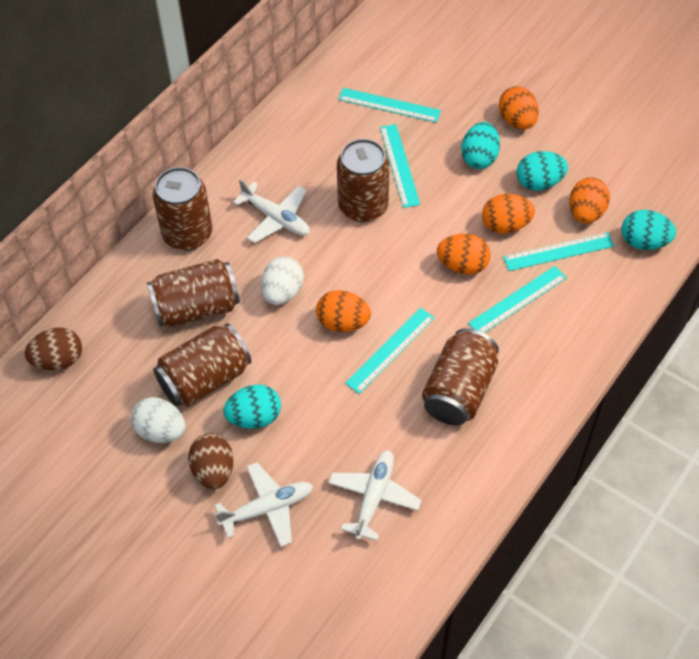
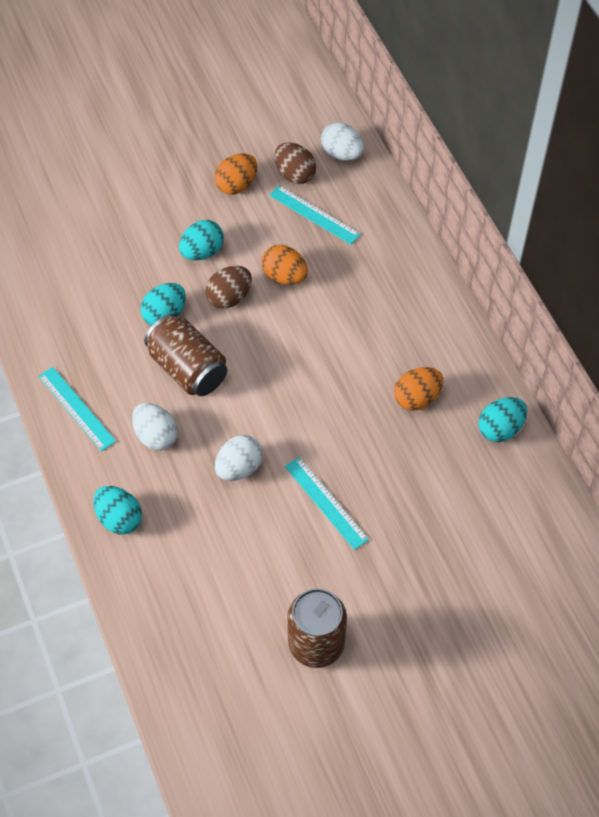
brown can: [147,259,240,327] [153,167,213,251] [153,323,251,407] [337,139,390,222] [422,328,499,426] = 5 -> [144,314,227,396] [288,588,347,668] = 2
orange egg: [316,290,371,332] [437,234,491,274] [482,194,535,234] [499,86,539,129] [569,177,610,223] = 5 -> [214,153,258,195] [261,245,308,285] [394,367,443,411] = 3
turquoise ruler: [338,88,441,123] [345,308,435,394] [380,124,420,208] [468,266,567,333] [503,232,614,271] = 5 -> [38,367,116,451] [269,185,361,245] [285,457,369,550] = 3
white egg: [131,397,186,443] [261,257,304,305] = 2 -> [132,403,178,451] [215,435,263,481] [321,122,364,161] = 3
white plane: [215,462,313,547] [233,179,310,243] [328,450,422,541] = 3 -> none = 0

